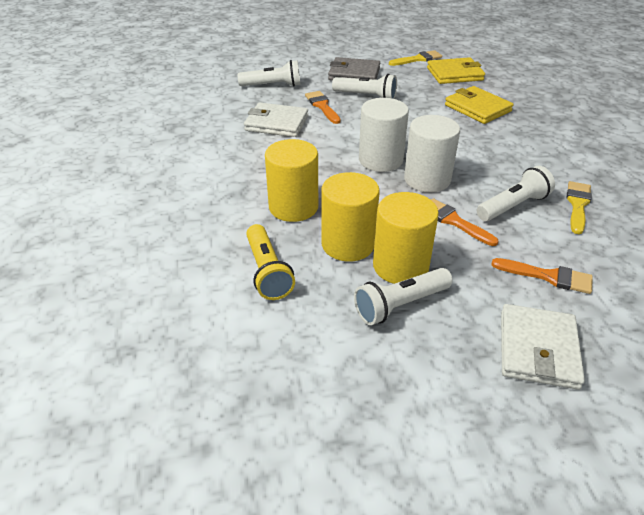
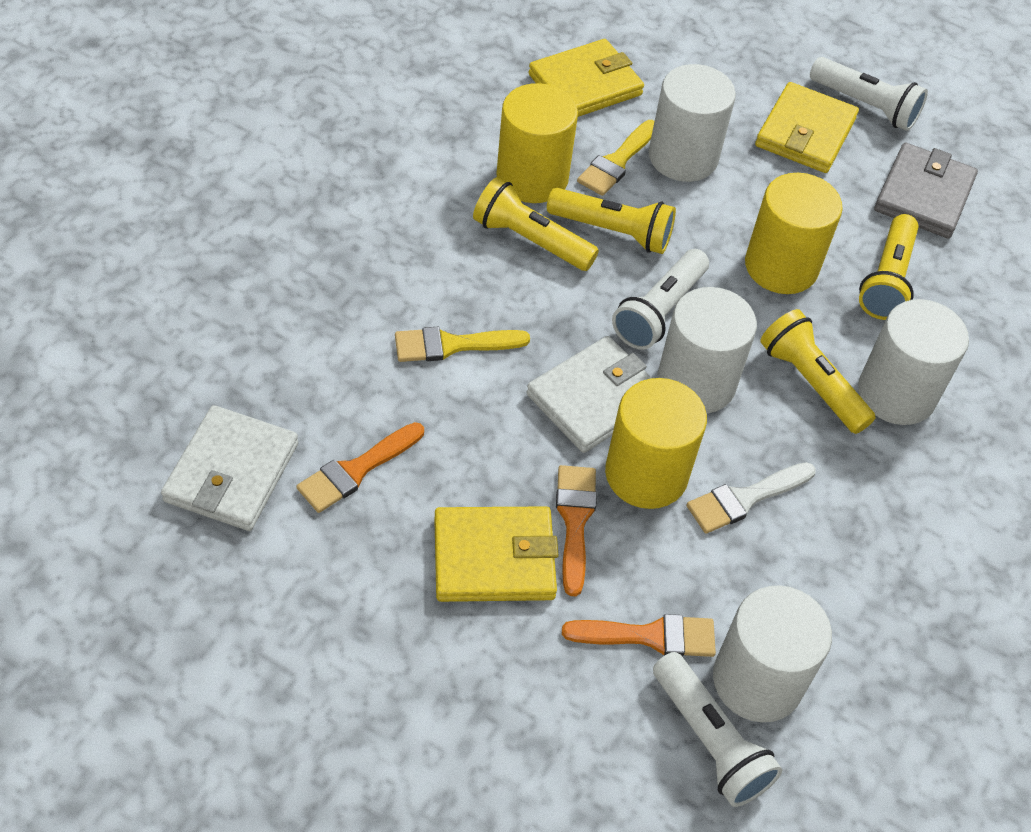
white brush: none = 0 -> [687,462,816,534] = 1
white cylinder: [359,98,409,172] [404,115,460,193] = 2 -> [649,64,736,182] [657,287,757,414] [713,585,832,722] [858,299,969,425] = 4
white flashlight: [237,60,300,87] [332,74,397,99] [354,268,453,325] [477,166,555,221] = 4 -> [612,249,709,350] [653,652,782,807] [810,57,928,131] = 3
yellow flashlight: [246,224,295,300] = 1 -> [473,177,599,271] [547,188,676,254] [760,309,876,434] [859,214,919,320] = 4
yellow wallet: [427,57,485,84] [445,86,513,124] = 2 -> [434,506,559,602] [529,39,644,117] [755,82,859,173] = 3

